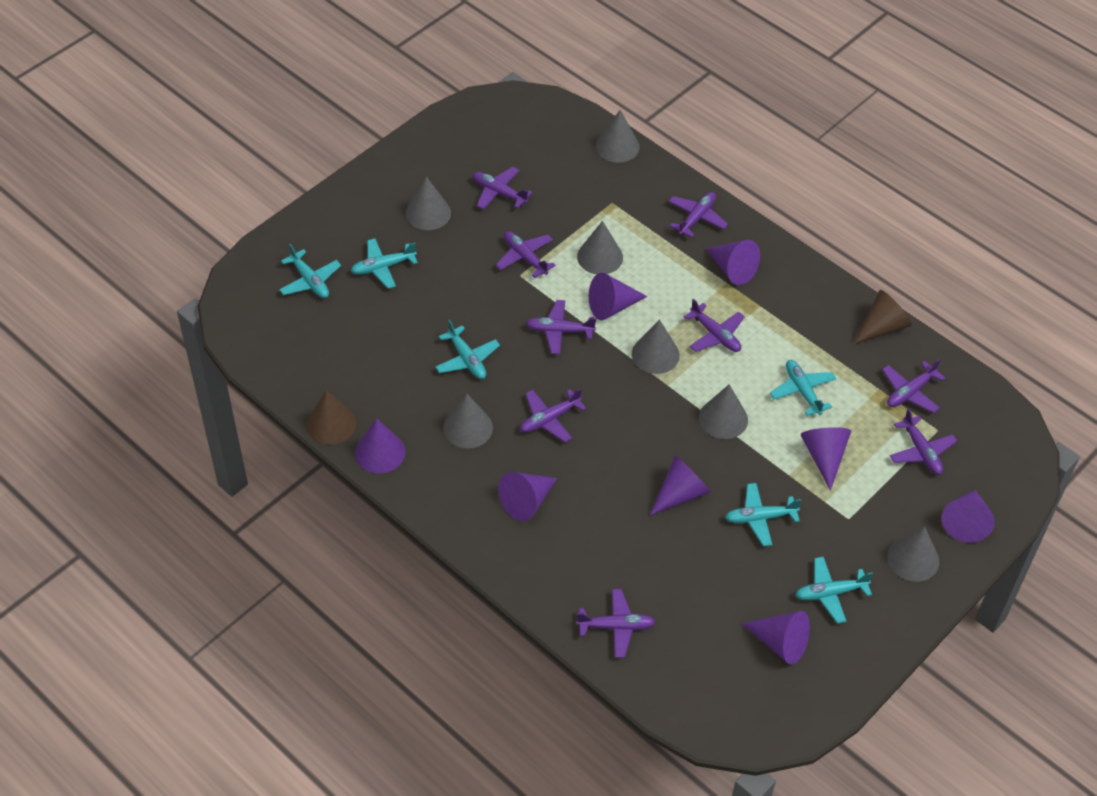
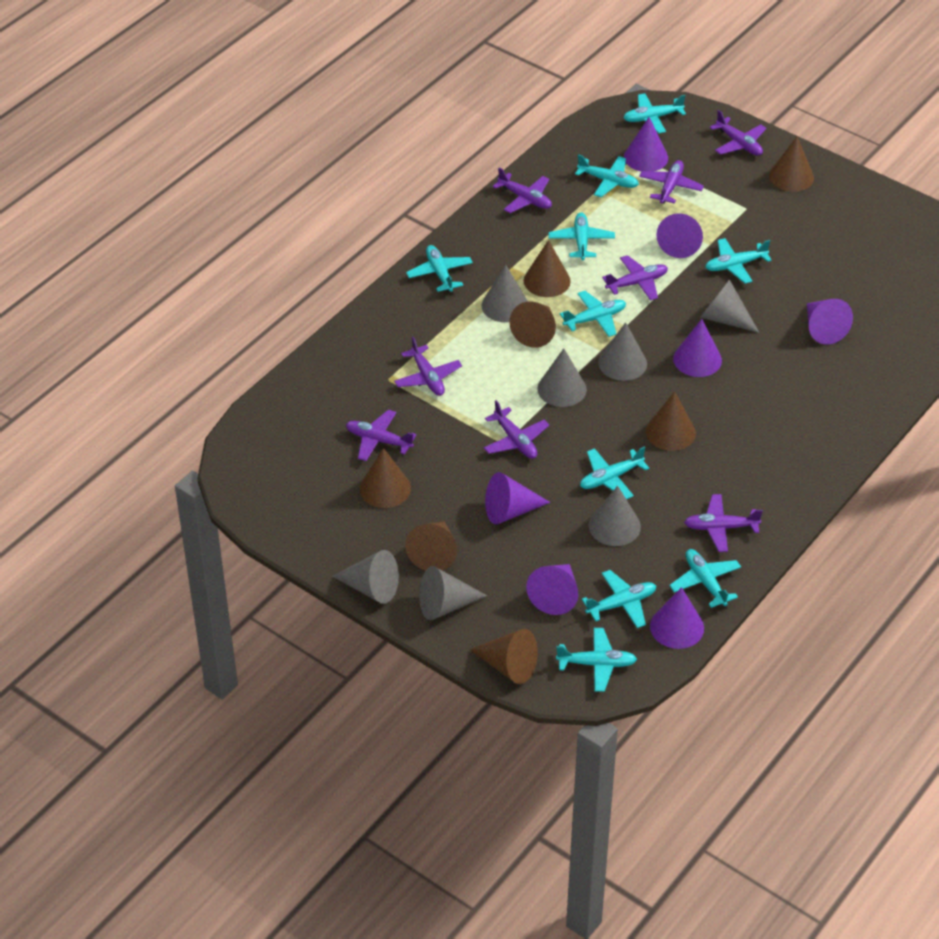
brown cone: [306,390,356,445] [853,290,912,344] = 2 -> [360,448,411,508] [405,521,457,571] [469,629,538,684] [509,302,556,348] [524,240,571,297] [646,392,696,451] [769,136,814,192] = 7
purple cone: [355,418,405,474] [498,472,557,521] [589,273,647,320] [650,456,711,515] [706,240,760,285] [741,611,810,665] [801,427,851,491] [941,490,995,543] = 8 -> [485,472,551,524] [526,564,578,615] [624,117,668,172] [650,587,704,649] [656,213,703,258] [673,319,722,377] [807,299,853,345] = 7
purple plane: [473,167,533,209] [495,231,556,278] [520,388,586,442] [526,300,596,354] [576,589,655,658] [668,192,728,238] [684,299,745,352] [882,359,945,413] [890,408,957,475] = 9 -> [346,410,417,461] [394,337,462,396] [484,400,549,459] [493,168,552,213] [602,255,668,301] [639,160,704,204] [684,494,763,552] [710,110,766,156] = 8
turquoise plane: [279,244,341,298] [351,238,418,289] [435,320,500,379] [725,483,802,546] [770,360,836,416] [795,557,873,624] = 6 -> [406,245,473,292] [548,212,615,260] [556,628,637,692] [560,291,626,337] [575,154,639,197] [580,447,649,499] [582,570,656,628] [623,93,686,133] [669,549,741,608] [705,238,772,284] = 10

